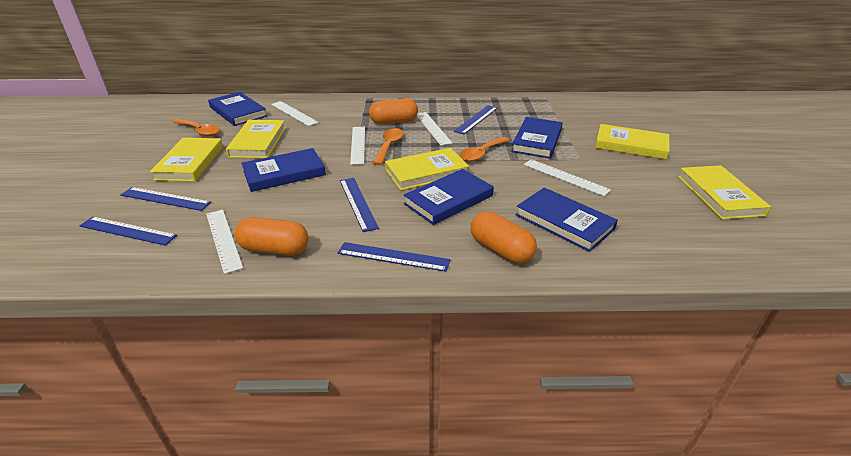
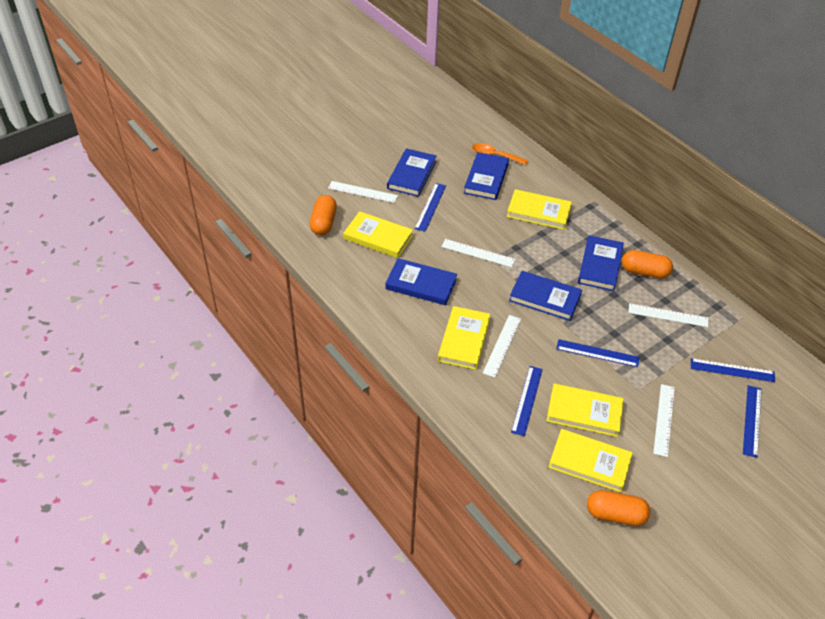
orange spoon: [173,119,220,136] [373,128,404,165] [459,137,510,162] = 3 -> [472,143,528,165] = 1

